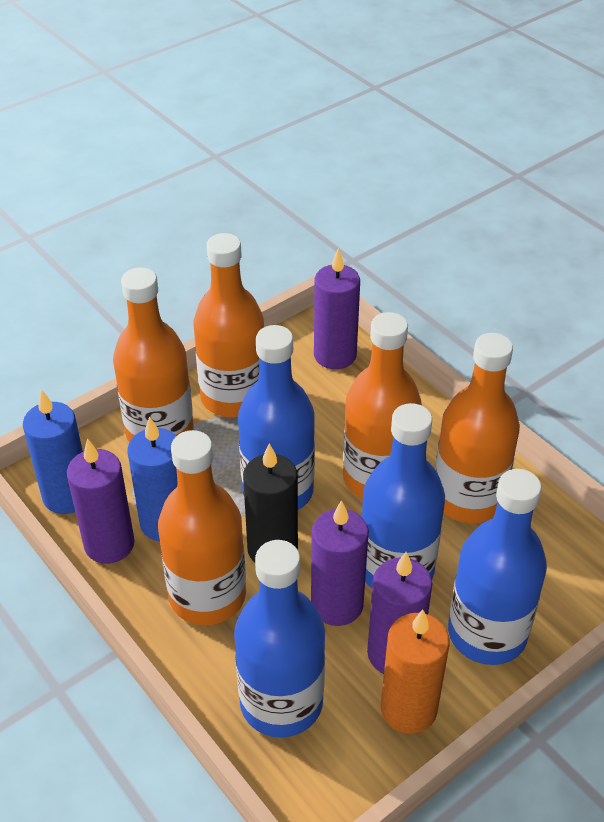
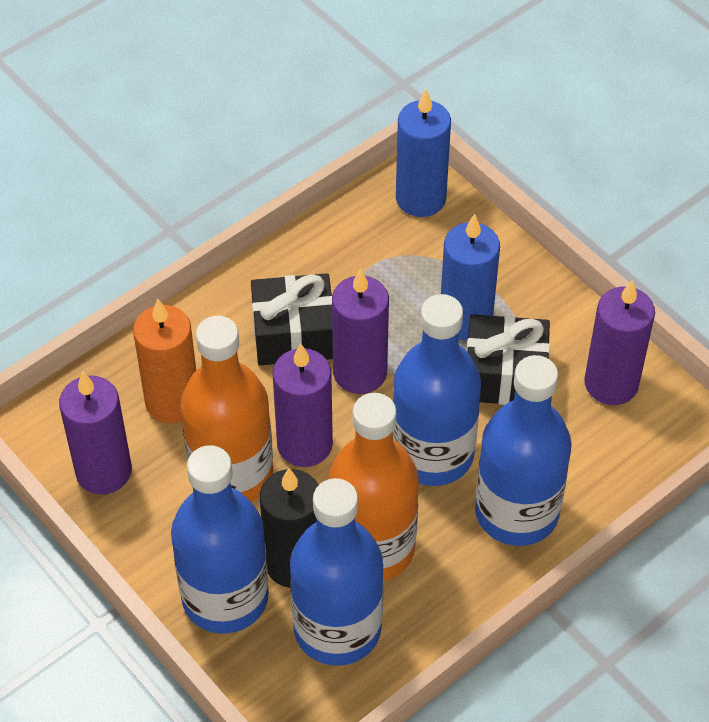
black gift: none = 0 -> [251,273,333,365] [467,314,550,405] = 2
orange bottle: [113,267,193,443] [158,430,246,625] [194,233,264,417] [343,312,422,498] [435,333,520,523] = 5 -> [180,316,273,502] [328,393,419,581] = 2

